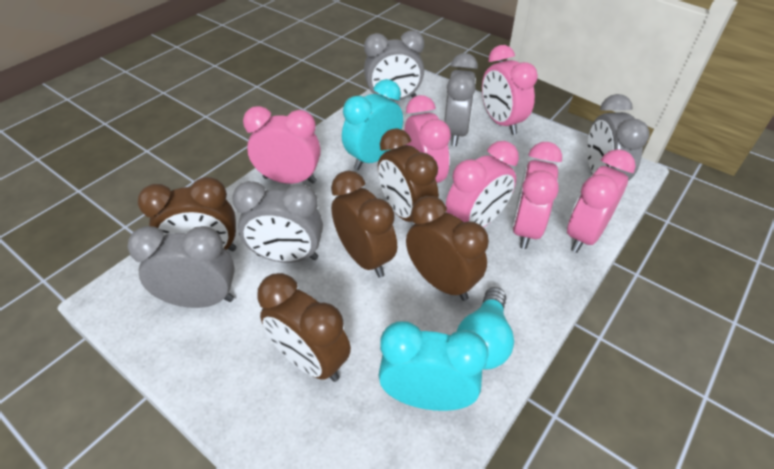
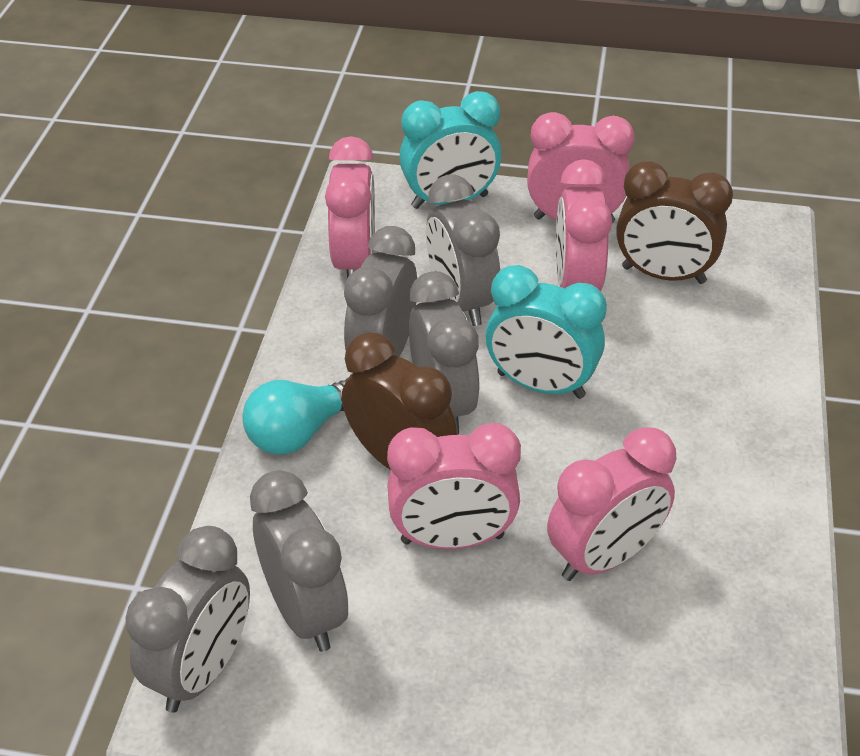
brown clock: [137,177,237,251] [257,273,351,382] [331,171,397,278] [378,128,439,222] [406,196,489,301] = 5 -> [342,332,457,470] [616,161,733,284] = 2
pink clock: [243,106,321,184] [404,95,451,183] [446,141,519,227] [482,45,538,135] [512,142,562,249] [567,149,636,253] = 6 -> [325,136,375,279] [387,423,521,549] [527,112,635,223] [547,427,677,581] [556,159,612,291] = 5

